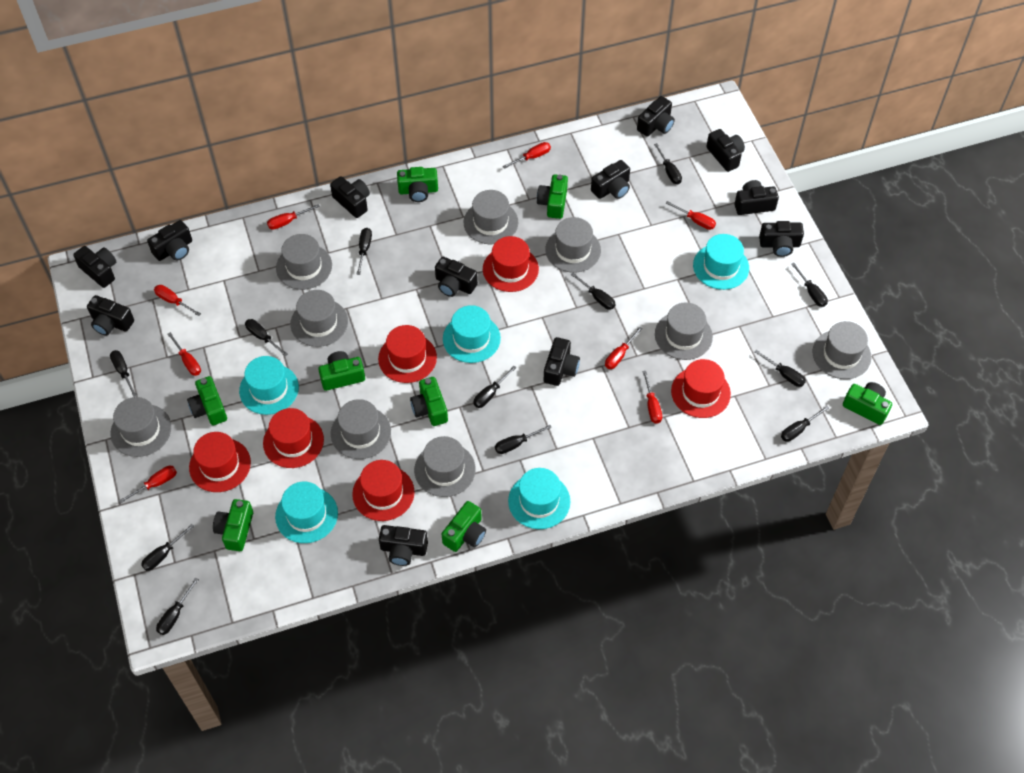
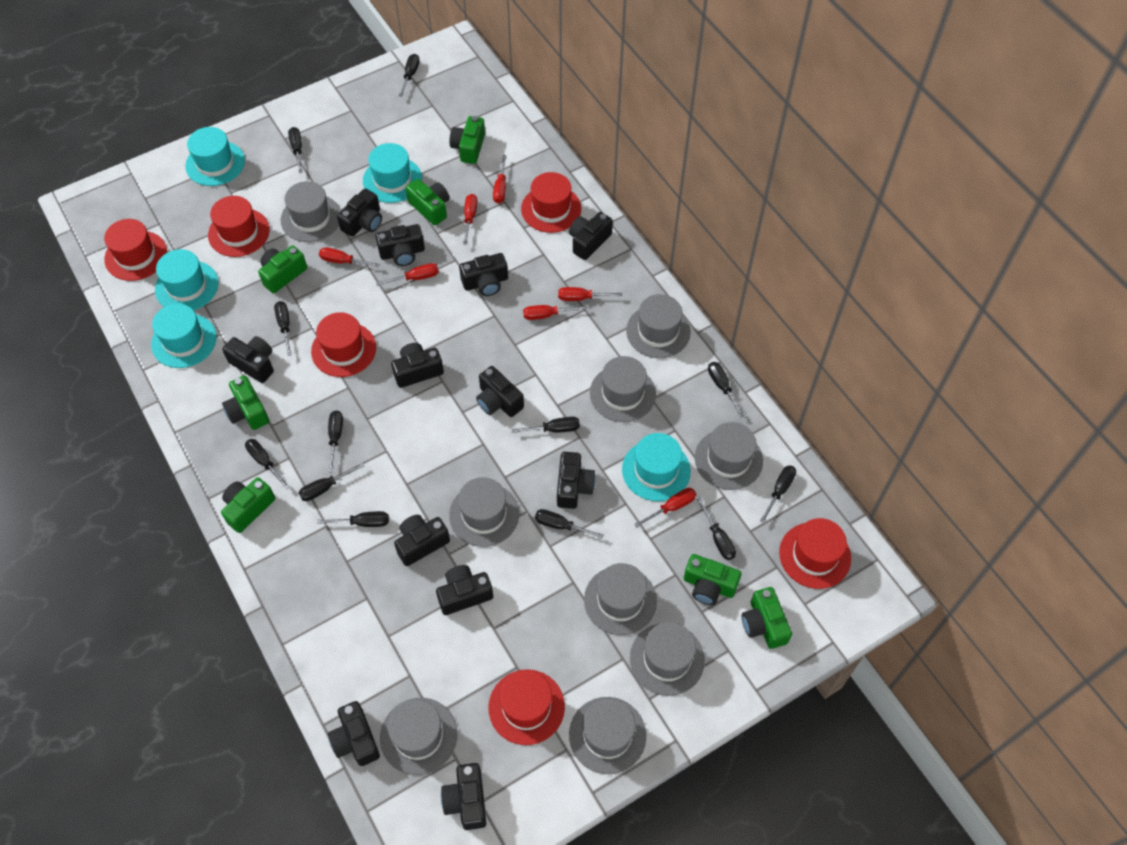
green camera: [187,376,227,425] [213,499,253,551] [318,351,365,391] [397,167,438,202] [410,377,448,426] [442,501,486,552] [537,174,568,219] [843,382,892,425] = 8 -> [221,477,275,533] [222,375,269,430] [258,245,307,294] [406,179,449,225] [449,116,485,164] [684,554,741,605] [742,587,792,649] = 7
red screwdriver: [119,466,177,503] [154,285,201,316] [168,332,201,376] [267,204,320,230] [503,142,551,169] [605,327,643,369] [642,371,662,424] [665,201,716,230] = 8 -> [319,247,380,267] [376,263,439,286] [463,194,478,245] [493,155,507,204] [523,305,588,320] [558,287,622,301] [634,488,696,527] = 7

